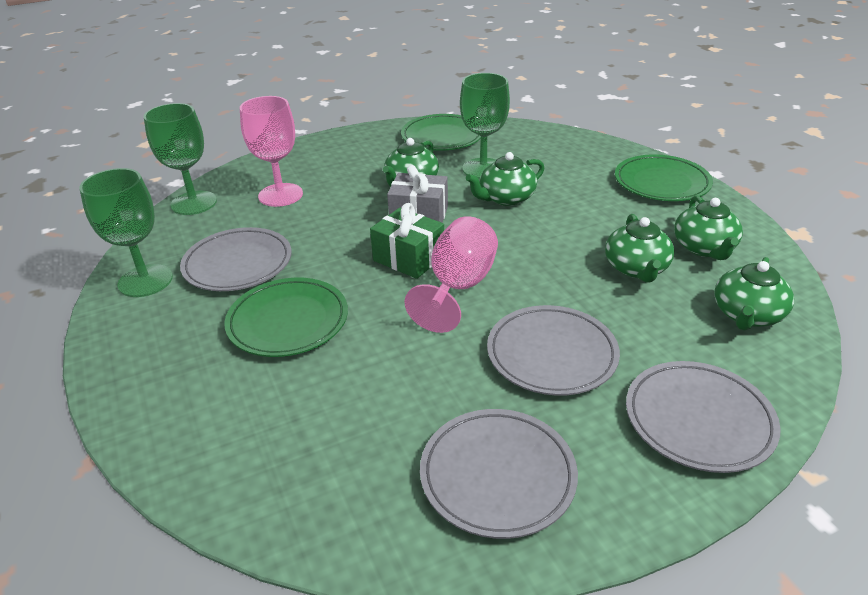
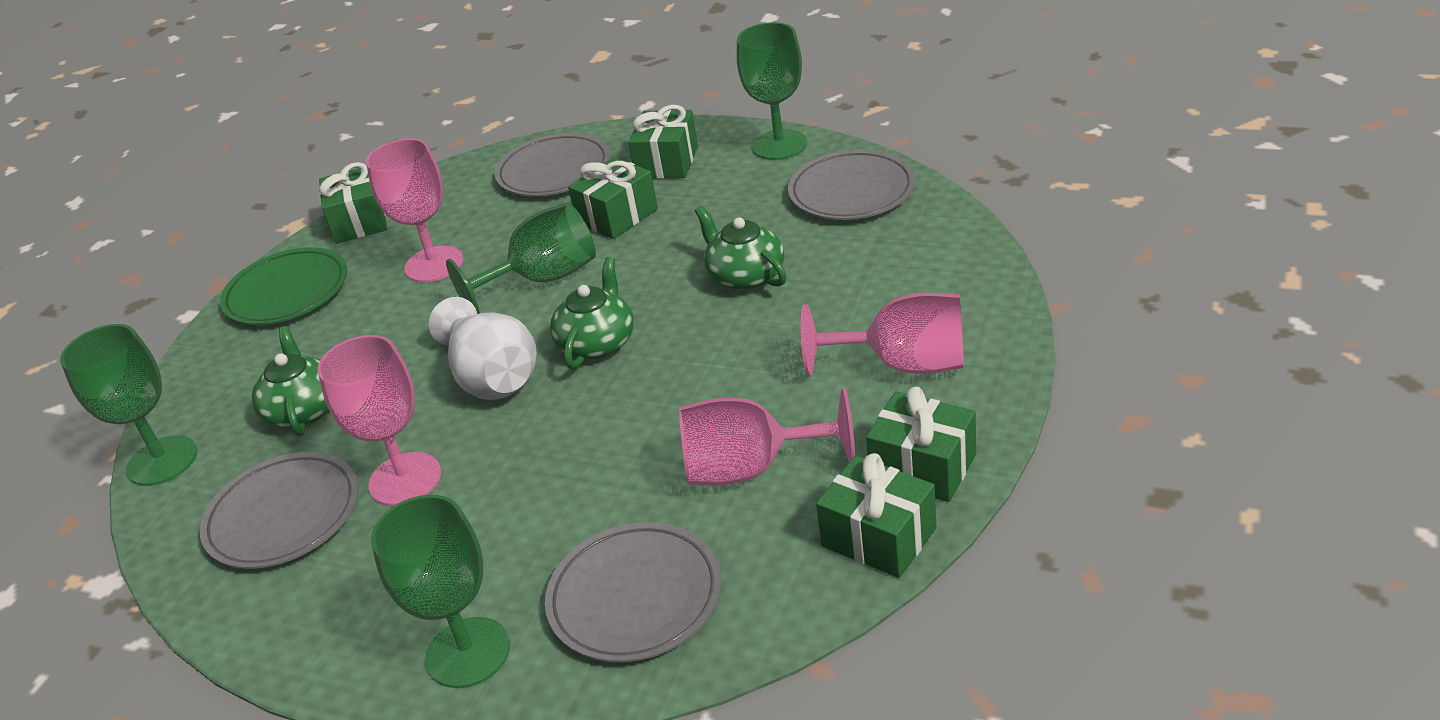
green gift: [370,203,444,279] = 1 -> [319,162,387,244] [568,157,658,239] [628,105,698,179] [816,453,936,578] [866,386,976,502] = 5
green goblet: [79,168,173,297] [143,103,217,215] [460,73,510,179] = 3 -> [60,324,197,486] [371,495,510,688] [446,203,596,314] [737,22,807,160] = 4
green plate: [224,278,348,357] [401,114,481,151] [615,154,713,201] = 3 -> [220,247,347,325] = 1
green teapot: [383,138,439,187] [466,152,544,206] [605,214,674,282] [674,195,743,260] [714,257,794,331] = 5 -> [252,326,329,436] [550,257,634,369] [695,206,786,290] = 3
grey gift: [387,165,448,222] = 1 -> none = 0
pink goblet: [240,96,303,207] [404,216,498,333] = 2 -> [318,335,441,506] [366,138,464,282] [679,388,855,485] [801,293,964,376] = 4
white vase: none = 0 -> [429,297,537,400] = 1

